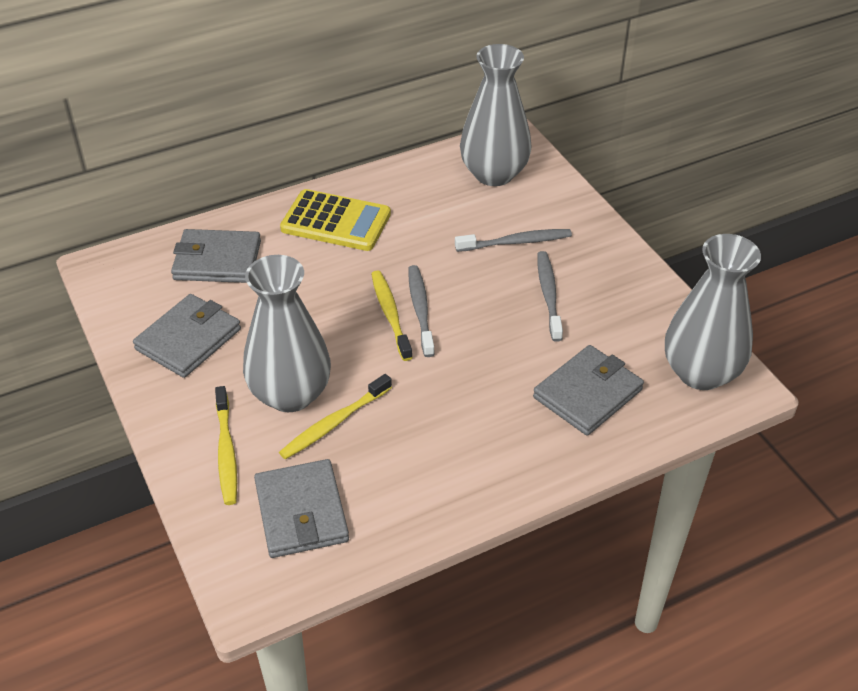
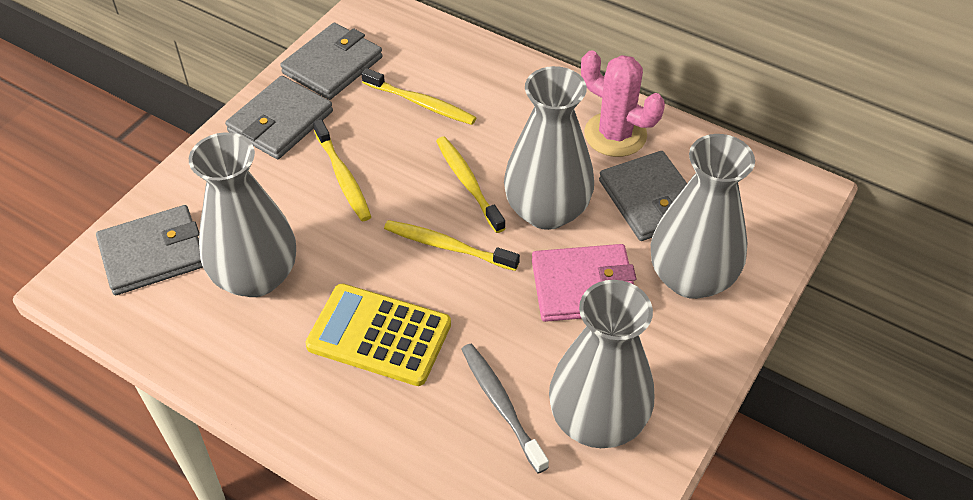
grey toothbrush: [409,265,435,357] [455,229,572,252] [537,251,563,342] = 3 -> [461,344,549,473] = 1
grey vase: [243,255,331,412] [460,44,532,186] [665,234,761,390] = 3 -> [189,132,296,297] [504,66,594,230] [549,280,654,448] [651,134,755,299] = 4
pink cactus: none = 0 -> [581,50,665,157] = 1
pink wallet: none = 0 -> [532,244,636,322] = 1
yellow toothbrush: [215,386,237,505] [279,374,392,460] [371,270,413,361] = 3 -> [313,119,371,221] [361,68,476,125] [384,220,520,271] [436,136,506,233] = 4

